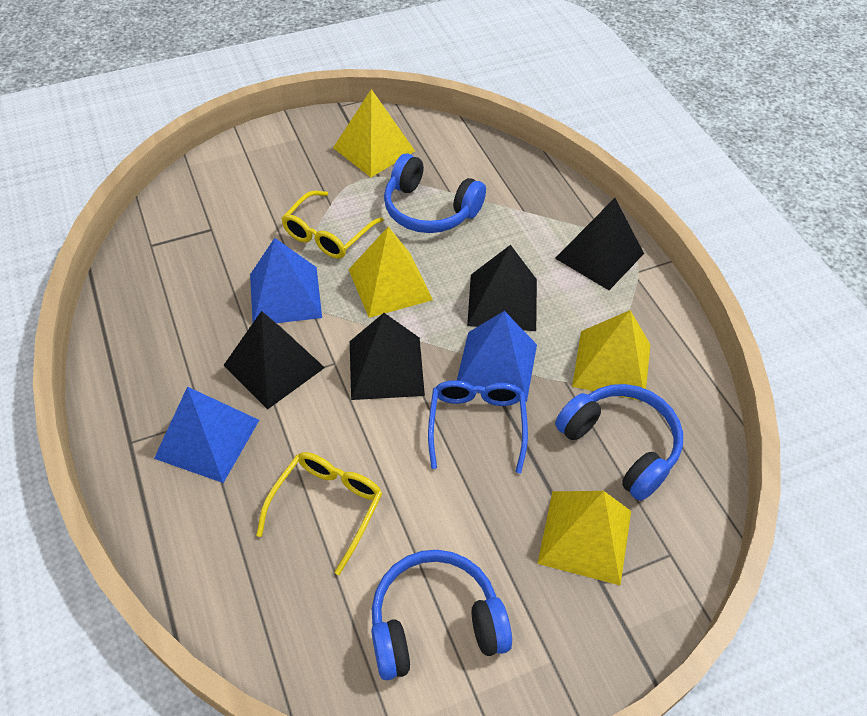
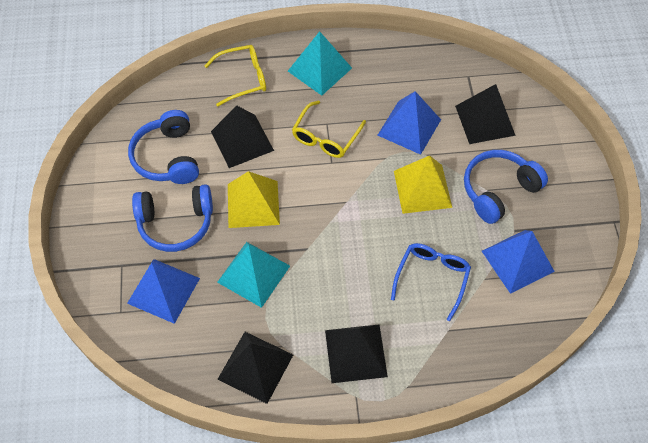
turquoise pyramid: none = 0 -> [217,242,290,308] [288,31,352,96] = 2
yellow pyramid: [333,89,415,177] [348,226,433,318] [537,491,631,586] [572,310,651,401] = 4 -> [228,171,280,228] [394,156,452,214] = 2

